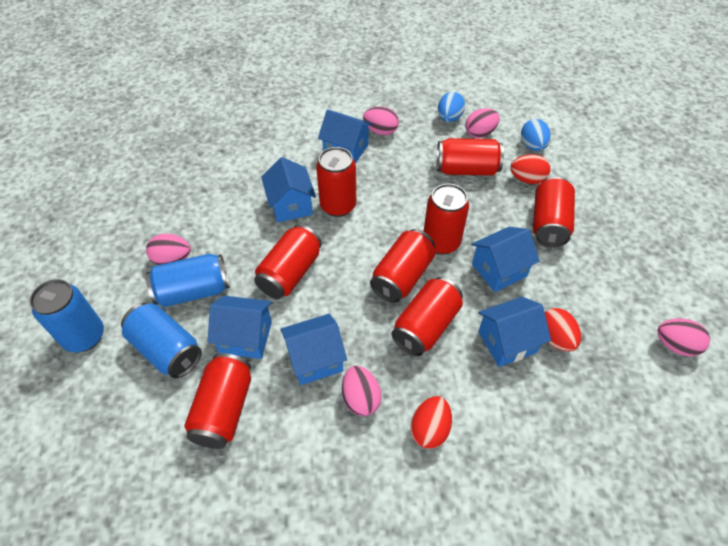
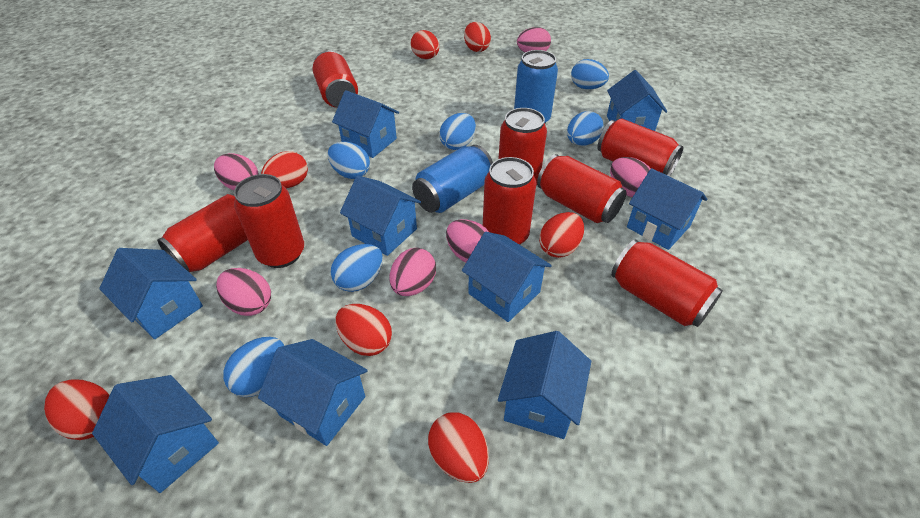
blue can: [30,279,104,352] [121,303,202,379] [146,254,230,307] = 3 -> [412,145,493,213] [514,50,558,124] = 2
blue egg: [438,92,465,122] [521,119,551,151] = 2 -> [223,337,284,397] [328,141,370,179] [331,244,383,292] [439,113,476,150] [567,111,604,146] [571,59,609,89] = 6
blue house: [208,296,272,359] [261,157,316,223] [281,314,347,385] [318,109,372,164] [471,227,540,292] [478,297,551,367] = 6 -> [92,375,219,493] [99,248,203,339] [258,339,368,446] [332,90,399,158] [340,176,421,256] [462,232,552,322] [498,331,591,439] [607,70,667,131] [627,168,708,250] = 9
pink egg: [146,234,191,265] [342,366,382,416] [363,106,399,135] [465,108,500,138] [657,319,710,357] = 5 -> [214,153,258,190] [216,268,271,316] [390,248,436,296] [446,219,489,262] [517,27,551,53] [610,157,651,197] = 6
red egg: [410,396,452,449] [510,154,550,184] [545,308,581,351] = 3 -> [44,379,110,440] [261,151,308,188] [335,304,392,356] [411,30,439,59] [428,412,489,483] [464,22,491,52] [539,212,584,258] = 7

